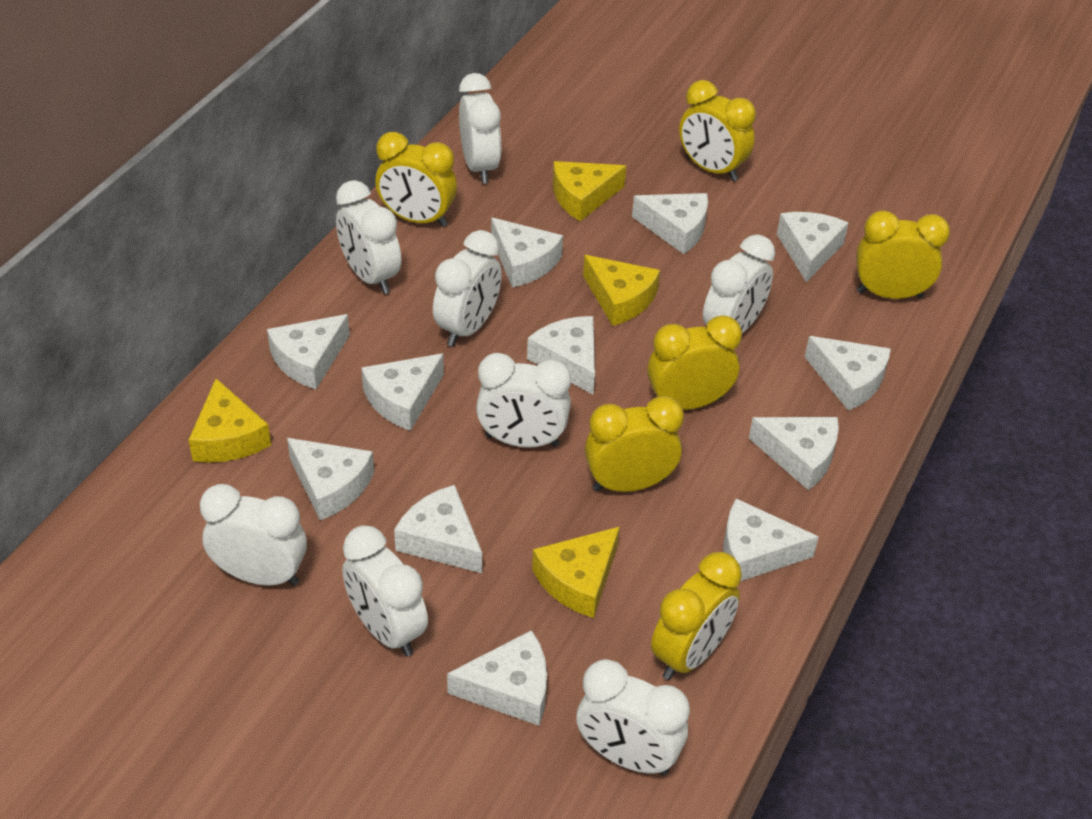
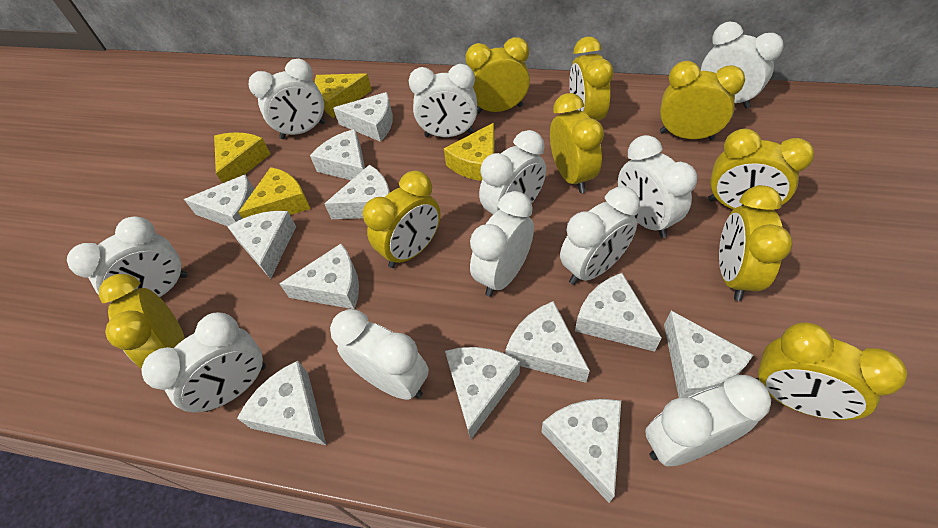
white clock: [200,484,307,586] [336,180,401,294] [342,526,428,657] [433,230,502,347] [459,73,501,184] [476,353,571,448] [576,659,690,775] [703,234,775,334] = 8 -> [67,217,188,302] [142,312,266,412] [249,59,325,139] [330,309,429,400] [408,64,477,137] [470,191,534,297] [479,130,546,214] [560,187,640,285] [618,135,697,238] [645,375,771,466] [701,22,784,109] = 11
yellow clock: [375,132,457,227] [585,396,684,492] [647,315,742,410] [651,552,742,680] [679,80,756,181] [856,210,950,299] = 6 -> [99,274,185,369] [363,170,440,268] [466,37,530,114] [550,93,604,193] [569,37,613,121] [660,61,745,140] [708,128,814,210] [719,185,793,301] [755,322,907,420] = 9

